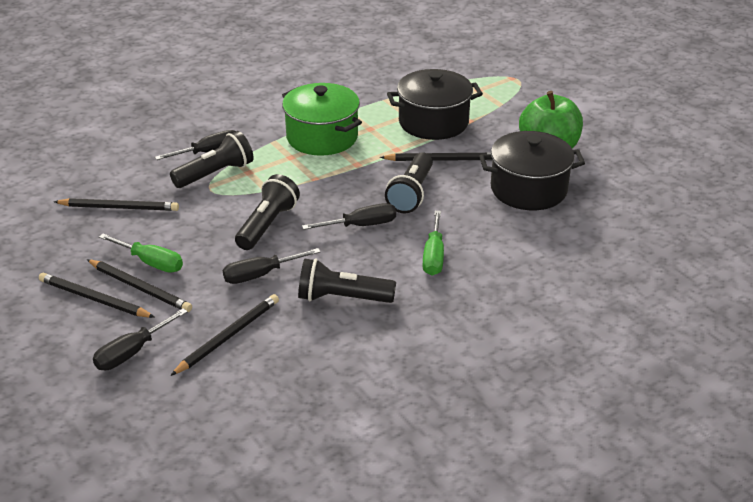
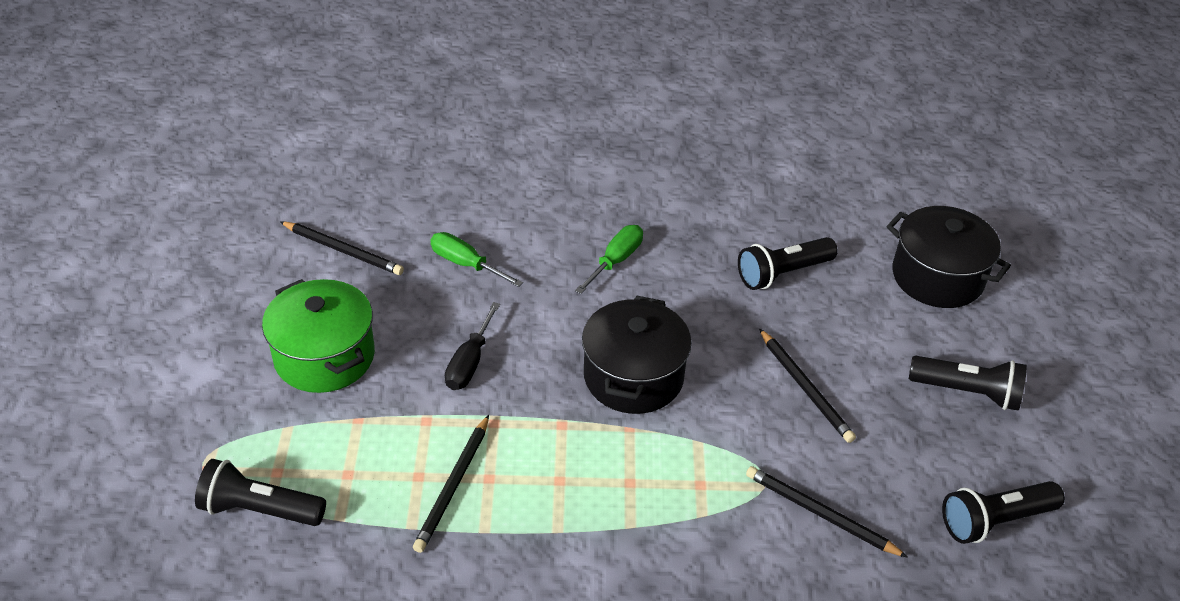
black pencil: [39,273,155,318] [54,198,179,211] [87,259,192,312] [170,294,279,376] [380,152,492,161] = 5 -> [280,221,404,275] [413,415,489,553] [746,466,908,558] [759,329,856,443] = 4
black screwdriver: [93,308,188,370] [155,130,236,160] [223,248,321,284] [302,203,396,230] = 4 -> [445,302,500,390] = 1
green apple: [519,91,583,149] = 1 -> none = 0

